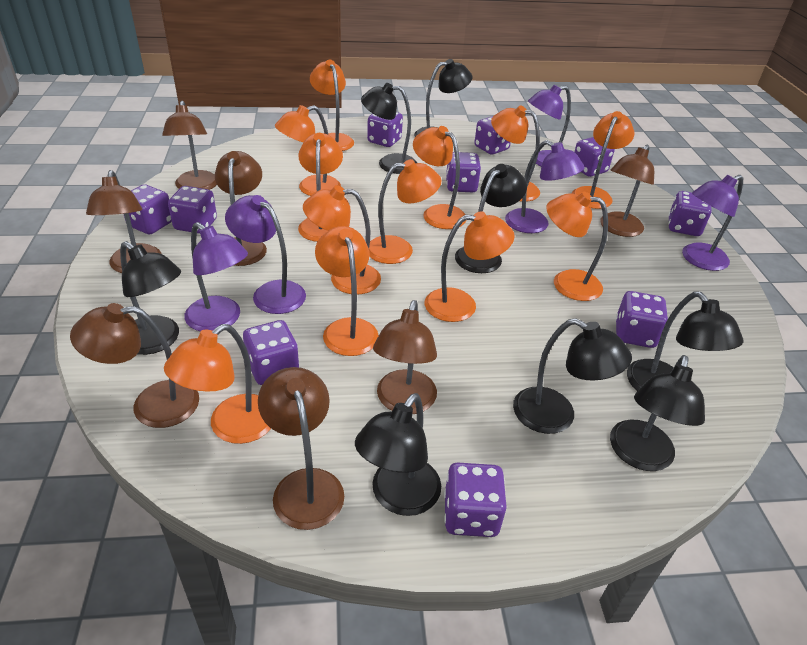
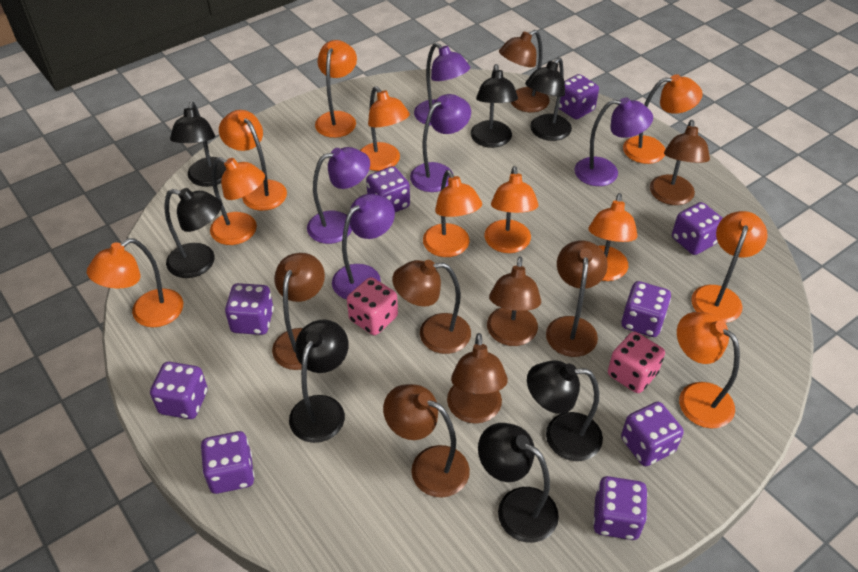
black lamp: [120,241,181,355] [355,393,441,516] [361,83,417,174] [414,59,473,137] [455,164,527,273] [513,318,632,434] [610,355,705,471] [627,291,744,391] = 8 -> [165,188,222,278] [170,102,226,187] [289,320,349,443] [471,64,518,148] [478,423,559,543] [525,57,572,141] [527,361,603,461] = 7
brown lamp: [70,303,199,428] [86,170,161,273] [162,101,217,190] [215,151,267,266] [258,367,344,530] [373,300,437,414] [600,145,654,237] = 7 -> [272,253,325,370] [383,384,470,497] [392,260,471,354] [447,333,508,424] [487,257,541,346] [499,30,550,112] [546,240,608,357] [650,120,710,205] = 8
orange lamp: [164,324,271,444] [275,105,341,196] [298,133,343,242] [303,185,381,294] [310,59,354,151] [315,226,379,356] [369,159,441,264] [413,126,466,229] [425,211,515,322] [491,106,540,201] [546,192,608,301] [572,111,634,209] = 12 -> [87,238,183,327] [210,157,265,245] [219,110,287,211] [315,40,357,138] [360,86,410,171] [423,170,482,257] [484,166,538,253] [588,193,638,281] [623,74,703,164] [677,312,740,428] [691,211,768,323] = 11
pink dice: none = 0 -> [347,277,398,335] [608,332,665,393] = 2
purple dice: [124,184,172,234] [168,186,217,234] [243,320,299,385] [367,112,403,147] [444,462,507,537] [446,152,481,192] [474,116,511,155] [575,137,615,177] [616,291,668,348] [669,191,712,236] = 10 -> [150,362,208,419] [201,431,254,494] [225,283,274,335] [366,166,410,212] [558,74,599,119] [593,476,647,540] [621,281,671,337] [621,402,684,466] [672,202,723,255] = 9

